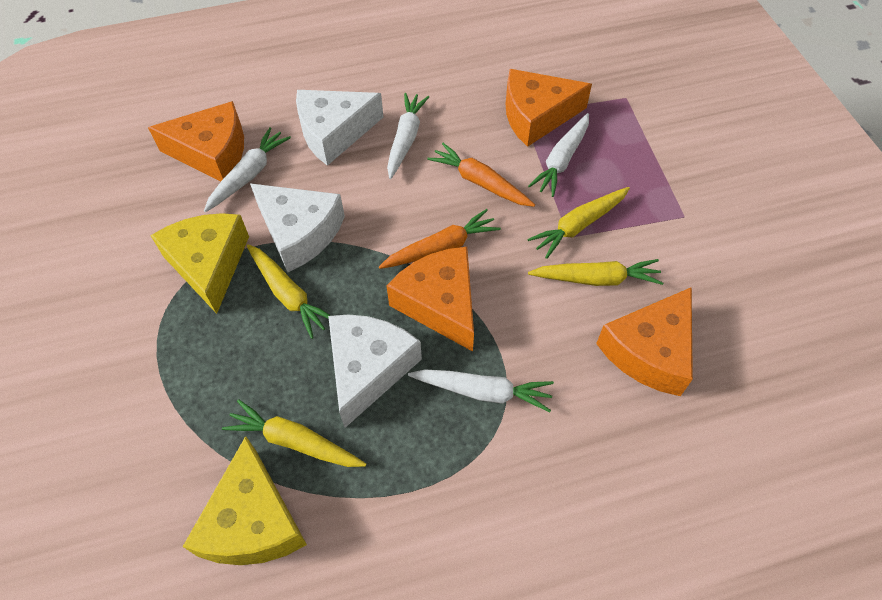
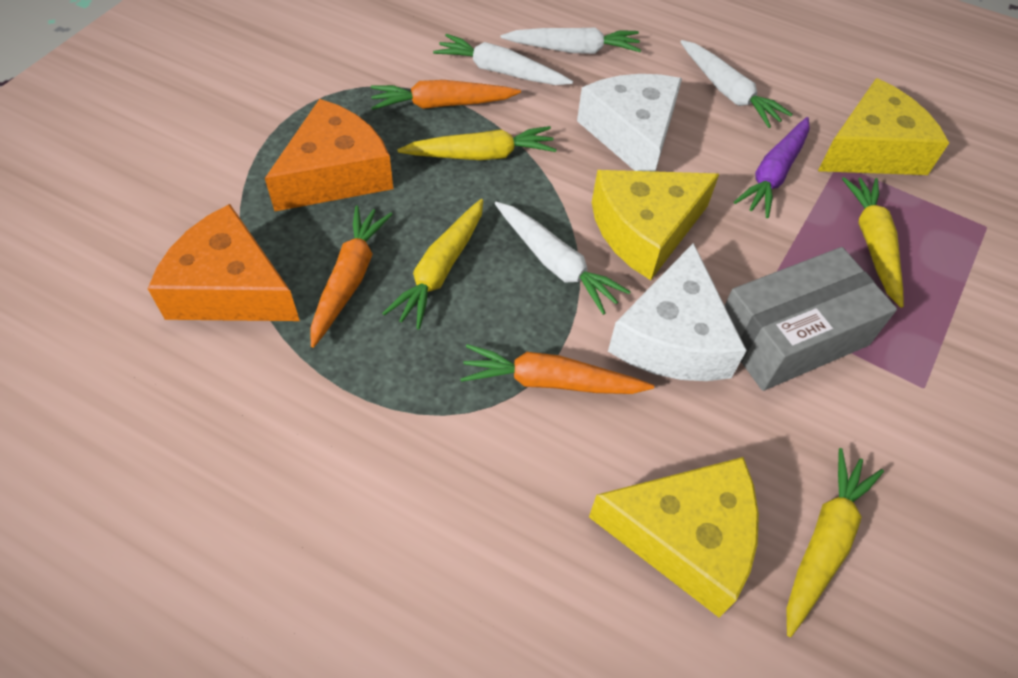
grey box: none = 0 -> [725,247,897,391] = 1
orange carrot: [379,209,501,269] [427,143,535,207] = 2 -> [310,206,393,348] [371,80,521,110] [460,344,654,394] = 3
orange cheese: [148,101,244,181] [387,247,474,352] [506,69,592,147] [596,287,693,396] = 4 -> [148,204,300,321] [265,99,393,211] = 2
purple carrot: none = 0 -> [734,117,809,218] = 1
white cheese: [250,183,345,272] [296,90,384,166] [328,314,422,428] = 3 -> [577,74,682,172] [608,243,747,381] = 2
yellow cheese: [150,213,249,314] [183,436,307,565] = 2 -> [589,457,759,617] [592,170,719,280] [818,78,949,175] = 3

